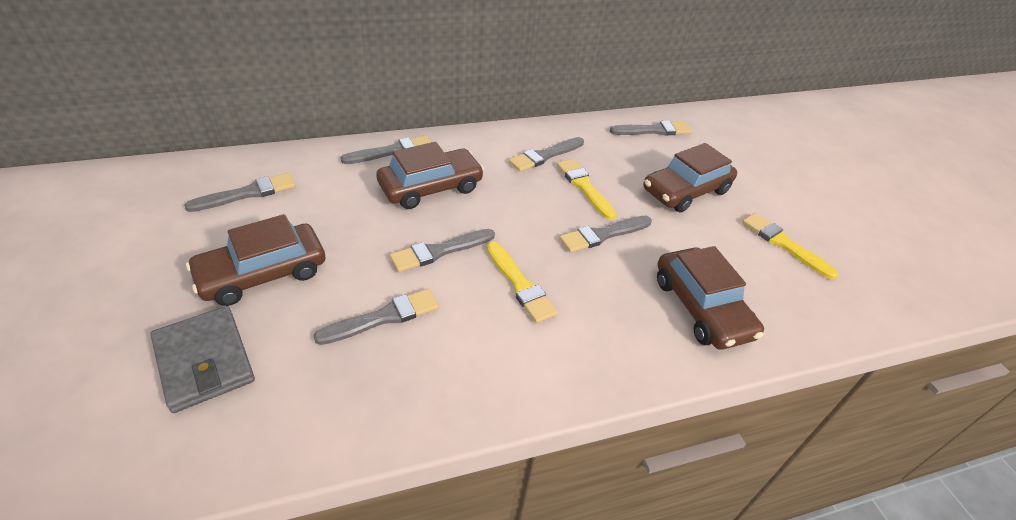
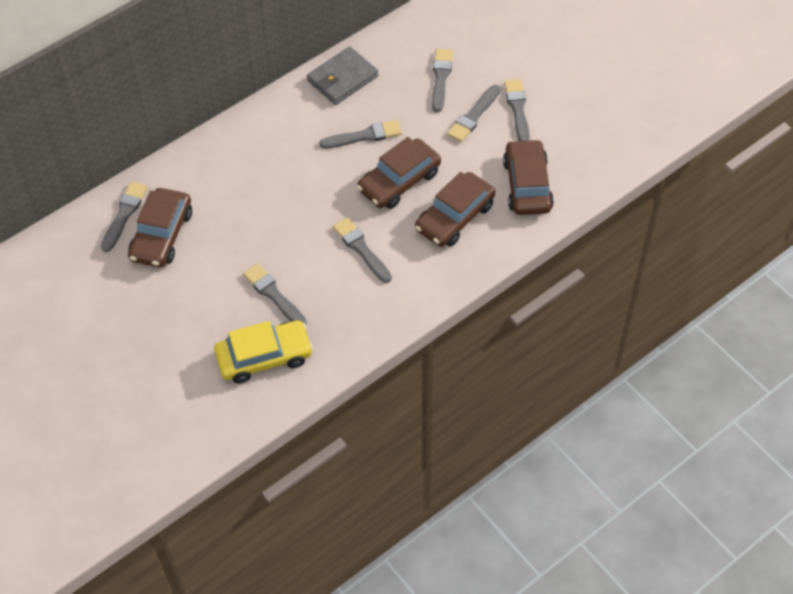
yellow brush: [487,241,558,323] [557,159,617,220] [742,213,839,280] = 3 -> none = 0
yellow car: none = 0 -> [214,320,313,384] = 1

